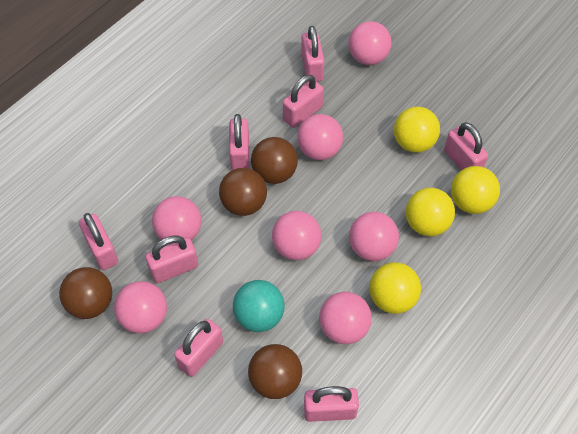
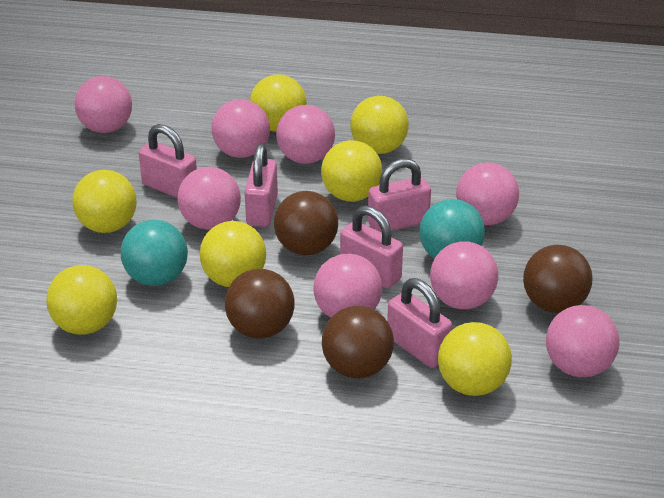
pink ball: [114,281,167,333] [152,196,201,240] [272,211,321,260] [297,114,343,160] [319,292,372,344] [348,21,392,65] [349,212,399,261] = 7 -> [74,76,132,133] [177,167,241,230] [212,99,270,158] [276,105,335,164] [313,254,382,318] [430,241,498,309] [456,162,519,225] [546,305,620,378] = 8
pink padlock: [79,213,118,270] [145,235,198,283] [174,319,223,377] [229,114,249,170] [283,75,324,128] [301,26,324,82] [304,386,359,422] [444,122,488,170] = 8 -> [139,124,197,198] [245,144,278,227] [340,206,403,289] [368,159,431,233] [387,278,452,368] = 5
turquoise ball: [233,280,285,332] = 1 -> [121,220,188,286] [419,199,485,259] = 2
yellow ball: [369,262,421,314] [394,106,440,153] [406,188,455,236] [451,166,500,214] = 4 -> [46,265,117,335] [72,170,137,233] [200,221,266,287] [250,74,307,132] [321,140,382,202] [350,96,409,154] [438,322,512,396] = 7

